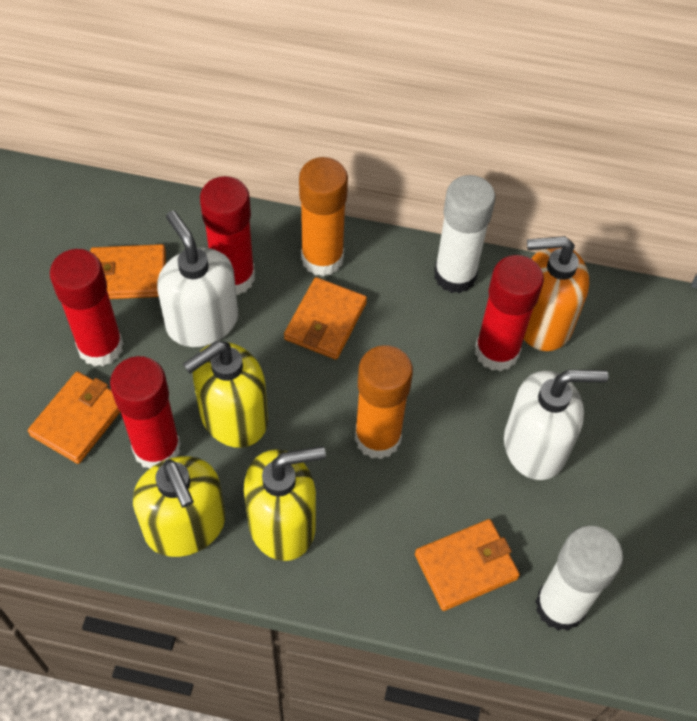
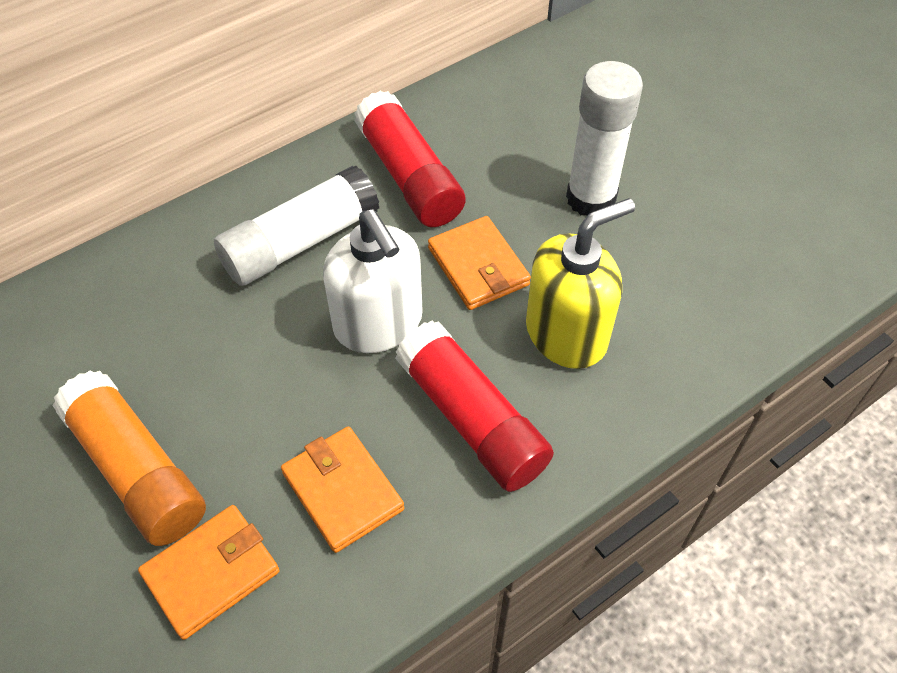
orange glue stick: [299,157,348,276] [355,345,413,459] = 2 -> [53,370,206,546] = 1
orange soap dispenser: [523,236,589,351] = 1 -> none = 0
orange wallet: [28,371,120,464] [90,244,166,299] [284,277,367,360] [415,519,520,611] = 4 -> [138,505,279,640] [281,426,404,553] [428,216,531,310] = 3
red glue stick: [50,249,123,367] [110,356,181,469] [200,176,255,295] [475,255,544,371] = 4 -> [354,91,465,227] [395,320,554,492] = 2
white soap dispenser: [157,211,238,347] [504,370,608,480] = 2 -> [323,209,423,353] = 1
yellow soap dispenser: [133,456,225,557] [183,341,268,448] [244,446,326,561] = 3 -> [526,198,635,369] = 1

